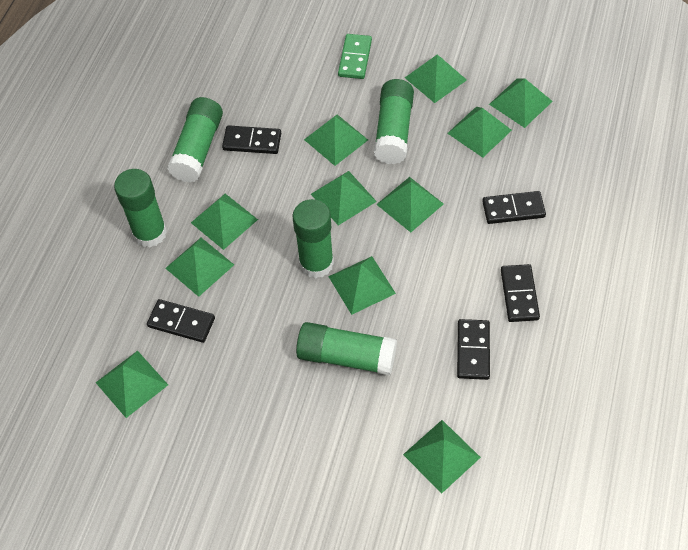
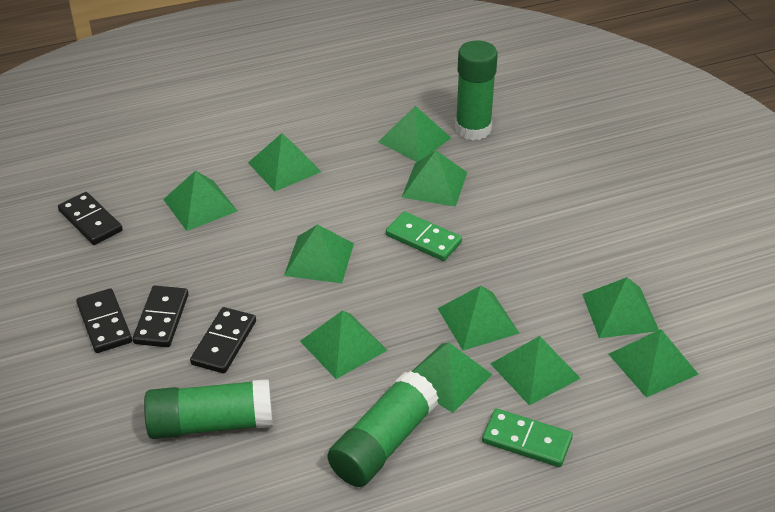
black domino: [147,299,215,343] [222,125,281,154] [457,319,490,380] [482,191,546,224] [501,264,540,322] = 5 -> [58,192,123,245] [76,288,132,353] [133,286,189,347] [190,307,256,373] = 4
green domino: [338,34,372,79] = 1 -> [386,211,462,261] [482,409,573,467] = 2
green glue stick: [114,169,167,247] [167,97,223,183] [292,199,334,278] [296,322,397,375] [374,79,414,164] = 5 -> [144,379,273,439] [327,371,439,487] [455,40,498,140] = 3

